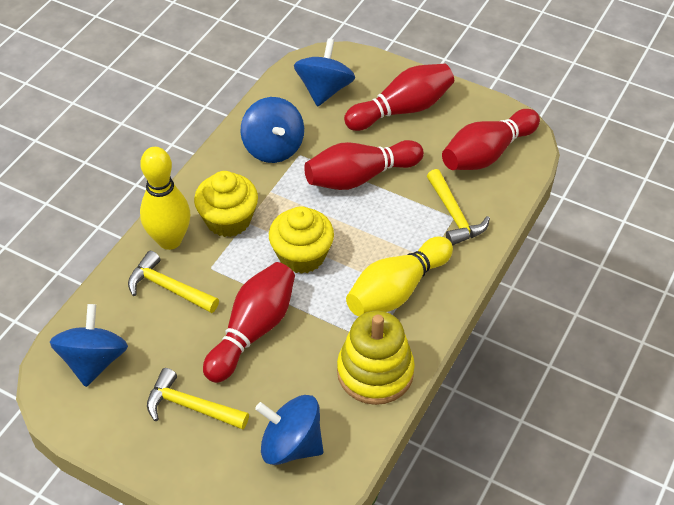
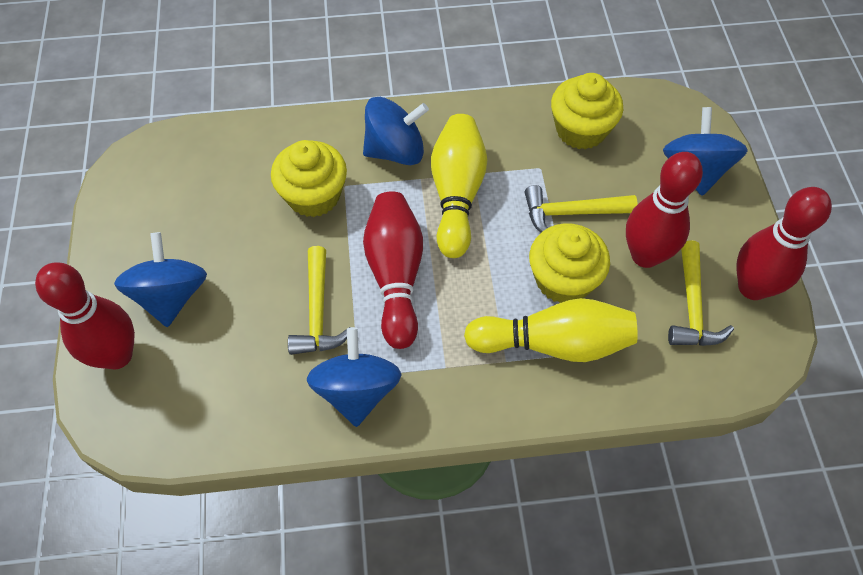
yellow cupcake: [194,171,258,237] [269,206,334,274] = 2 -> [271,140,347,217] [529,223,610,303] [551,73,623,150] = 3
yellow stacking toy: [337,311,415,405] = 1 -> none = 0

